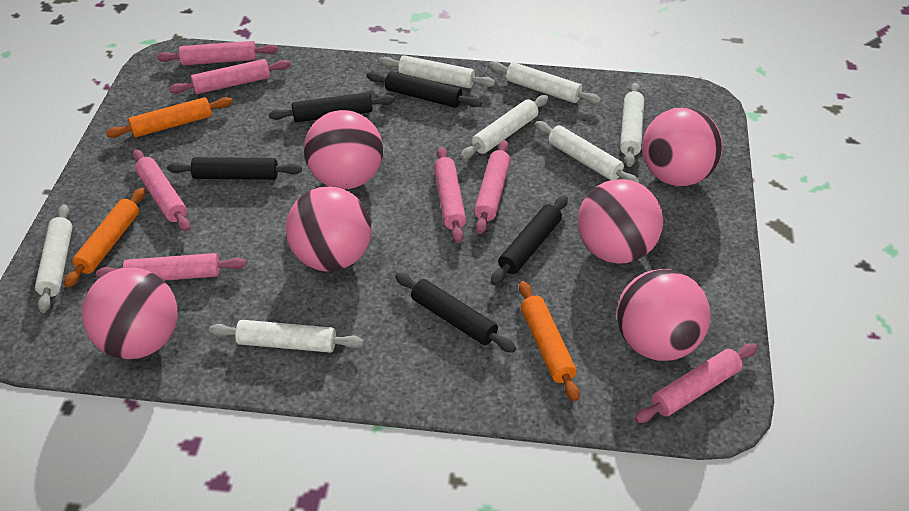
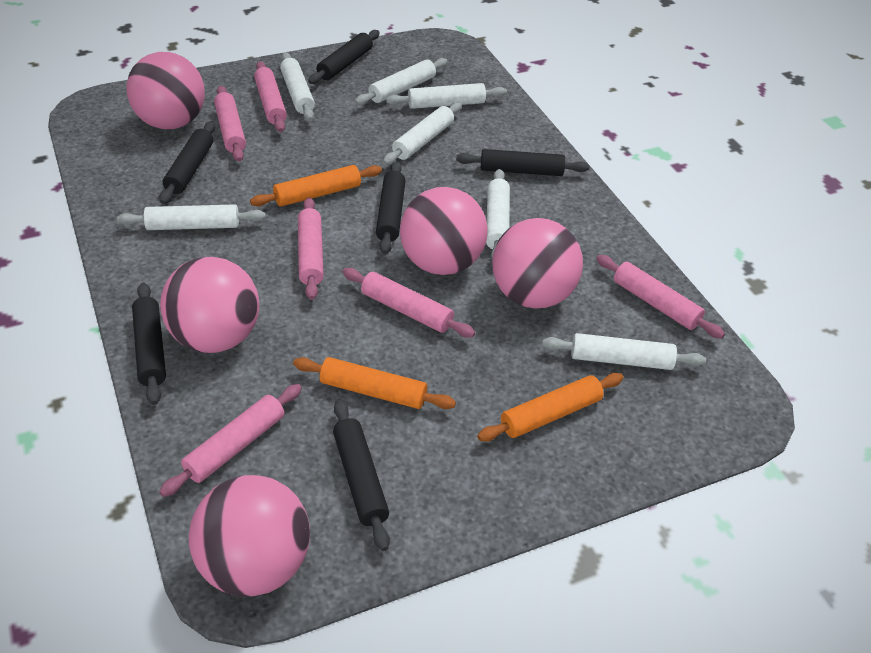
black rolling pin: [167,157,302,180] [269,92,395,122] [366,71,482,108] [395,273,516,352] [491,195,568,285] = 5 -> [132,283,166,405] [159,121,215,204] [308,30,379,84] [333,400,390,551] [376,161,406,254] [456,149,589,176] = 6
pink ball: [82,267,178,359] [286,186,372,271] [304,110,383,189] [578,179,663,264] [617,269,710,361] [642,107,722,186] = 6 -> [126,52,205,129] [160,257,259,353] [189,475,310,597] [400,187,488,275] [492,218,583,309] = 5
pink rolling pin: [96,253,246,281] [132,149,190,231] [157,41,278,65] [169,59,290,94] [434,146,466,243] [474,140,511,234] [635,343,758,423] = 7 -> [159,384,302,497] [214,86,246,162] [254,61,287,132] [298,197,324,300] [342,268,475,337] [596,255,725,339] = 6

